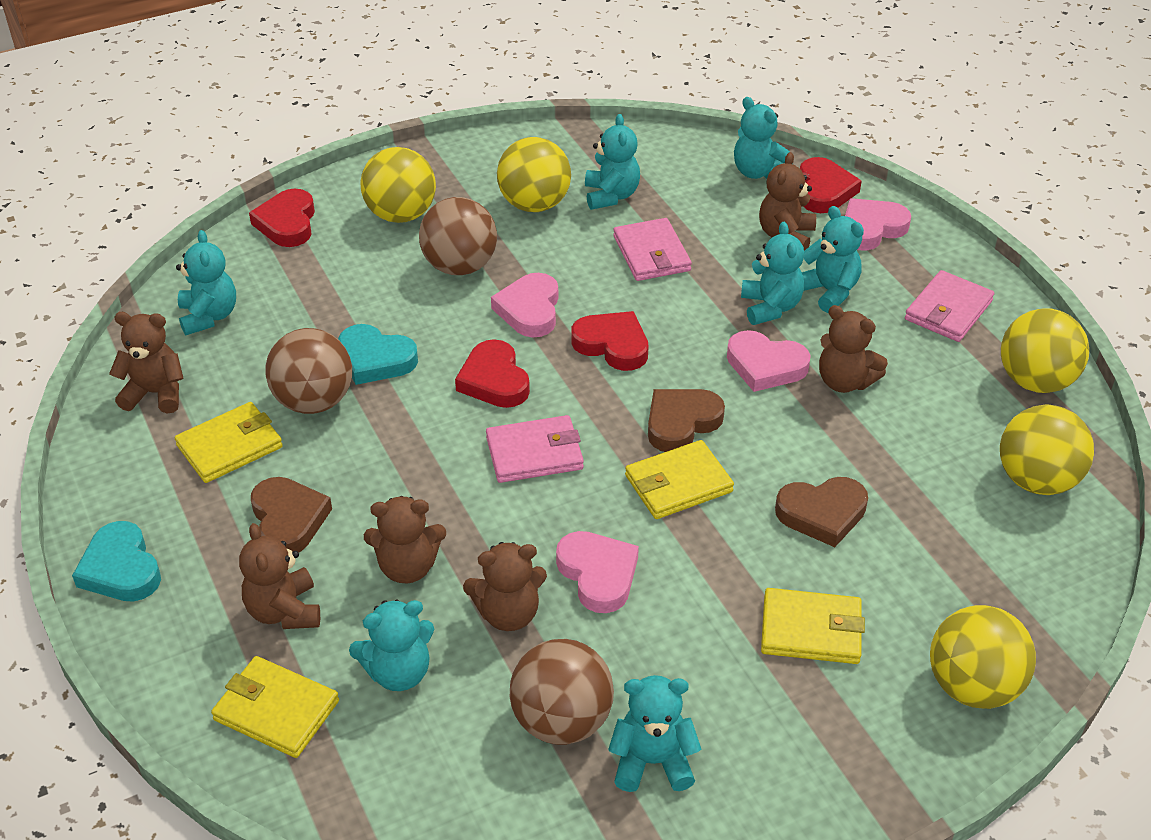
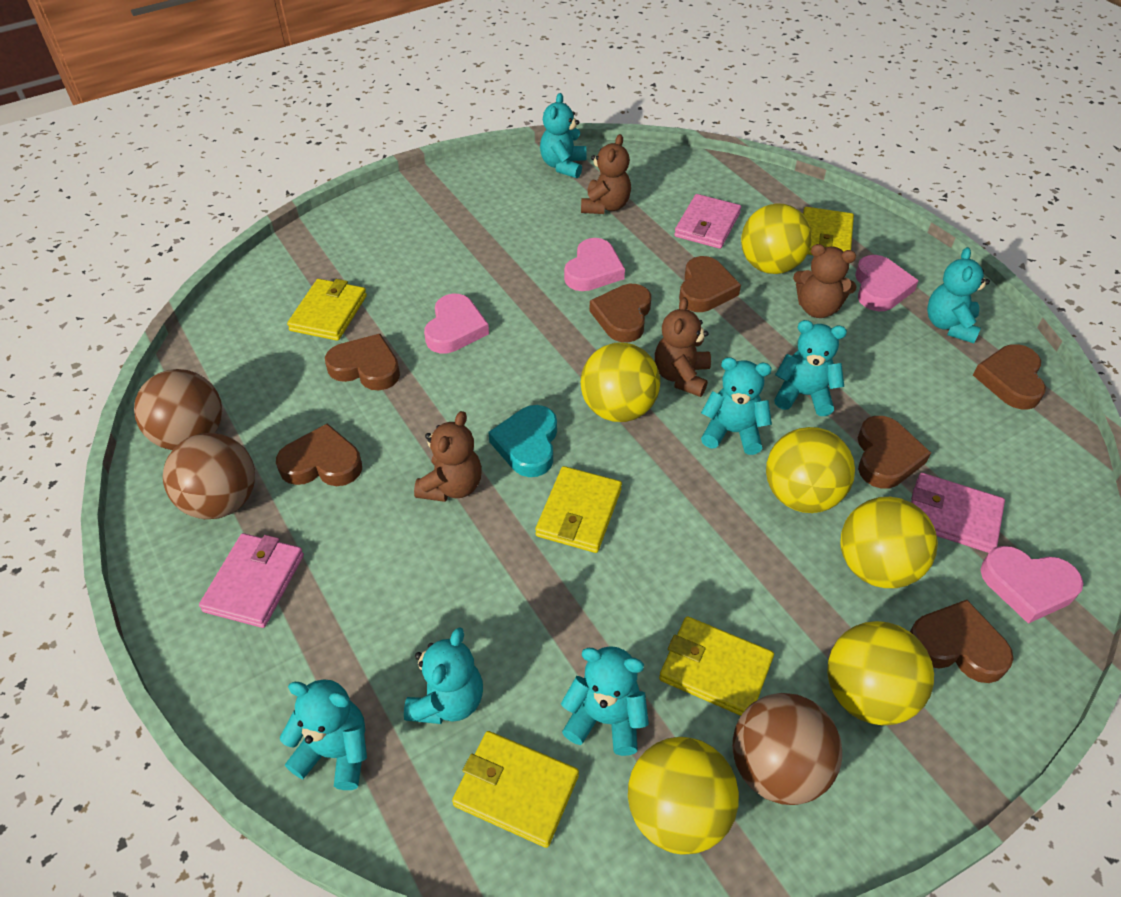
brown heart: [251,477,332,553] [648,389,725,452] [775,477,868,547] = 3 -> [276,424,362,486] [325,334,400,390] [589,284,651,342] [679,256,741,312] [858,416,931,489] [910,600,1014,683] [973,344,1046,409] = 7
brown teddy bear: [109,312,184,414] [239,523,320,629] [364,496,446,583] [463,542,547,631] [759,152,816,251] [819,305,888,393] = 6 -> [414,411,482,502] [581,134,631,214] [655,297,711,397] [793,244,857,318] = 4
red heart: [249,189,315,247] [455,339,530,408] [571,311,649,371] [800,157,862,213] = 4 -> none = 0
turquoise heart: [72,521,161,602] [338,324,418,385] = 2 -> [488,405,557,477] = 1
yellow ball: [360,147,436,223] [497,137,571,212] [930,605,1036,709] [1000,405,1094,495] [1001,308,1089,393] = 5 -> [581,342,660,422] [628,737,739,855] [741,203,812,274] [766,427,855,513] [827,621,934,725] [841,497,938,588] = 6
yellow wallet: [175,402,283,483] [211,656,339,758] [625,440,734,519] [761,588,865,664] = 4 -> [287,279,367,341] [452,731,579,848] [535,466,622,553] [659,616,774,716] [803,207,854,255] = 5

